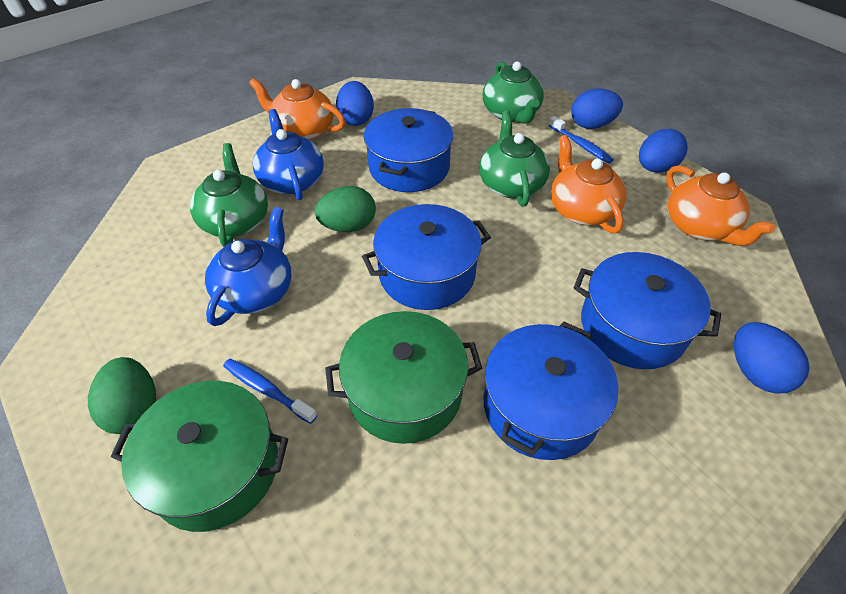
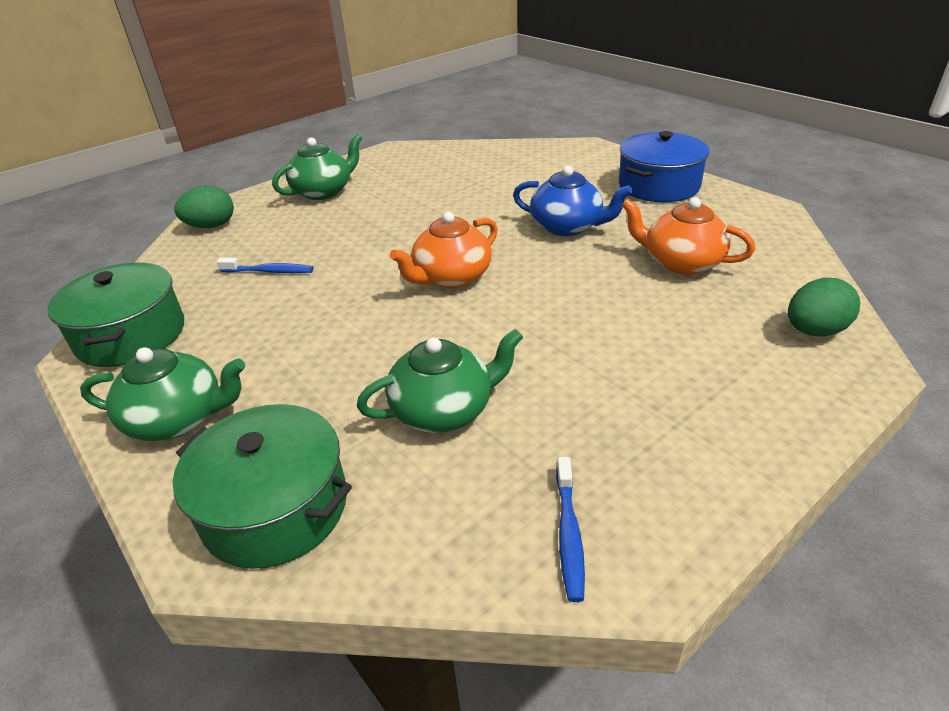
blue egg: [336,81,374,126] [571,89,623,129] [639,129,688,173] [734,322,810,394] = 4 -> none = 0
blue pot: [362,204,491,310] [364,108,453,192] [484,322,618,460] [574,252,721,369] = 4 -> [619,131,709,202] = 1
blue teapot: [205,207,292,326] [253,109,324,200] = 2 -> [513,166,633,236] = 1
orange teapot: [249,78,345,140] [551,135,626,233] [666,165,776,246] = 3 -> [390,212,498,288] [622,197,755,275] = 2

